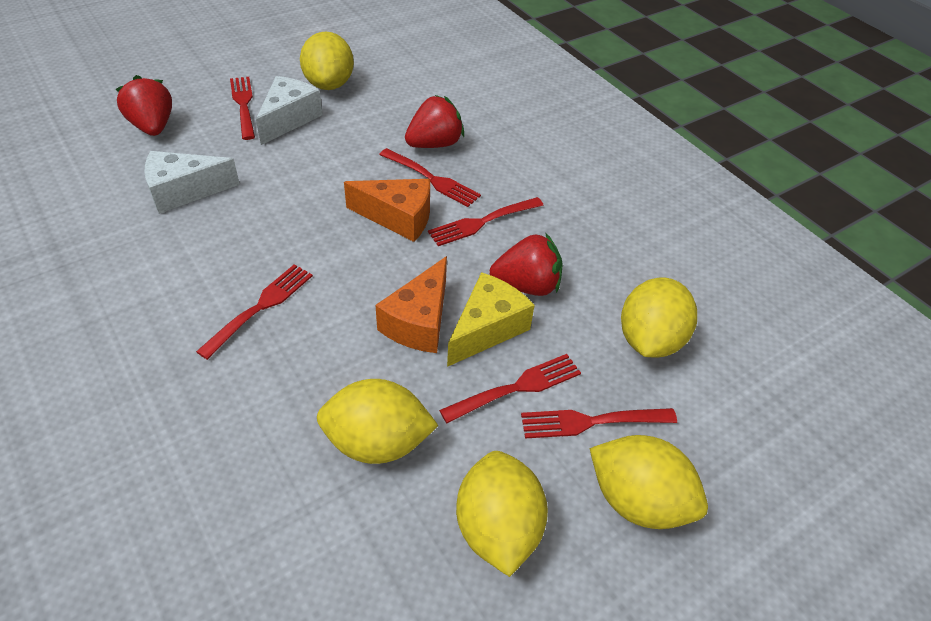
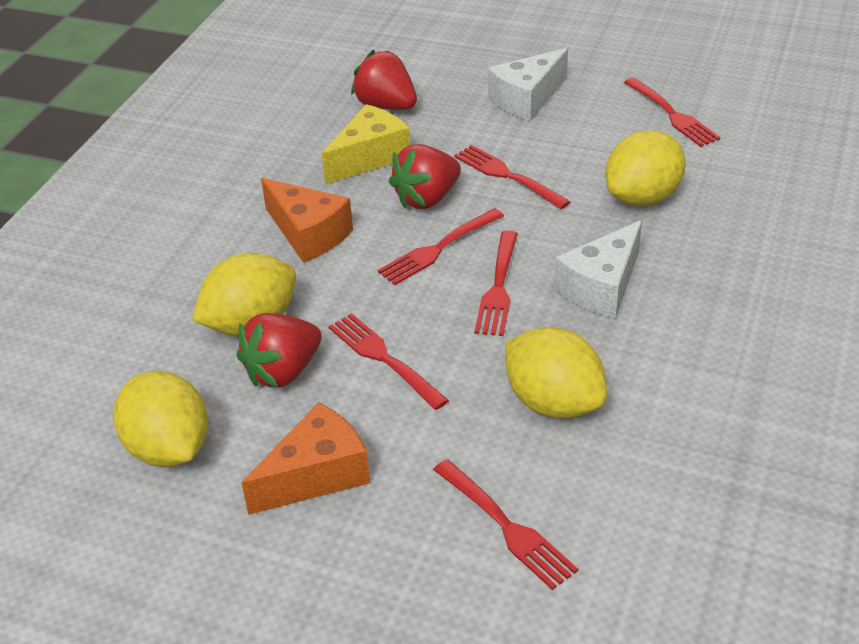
yellow lemon: [300,31,354,90] [317,379,439,464] [456,451,548,577] [590,435,708,529] [621,278,697,358] = 5 -> [113,371,208,467] [192,253,296,336] [505,327,607,419] [605,131,686,206] = 4

